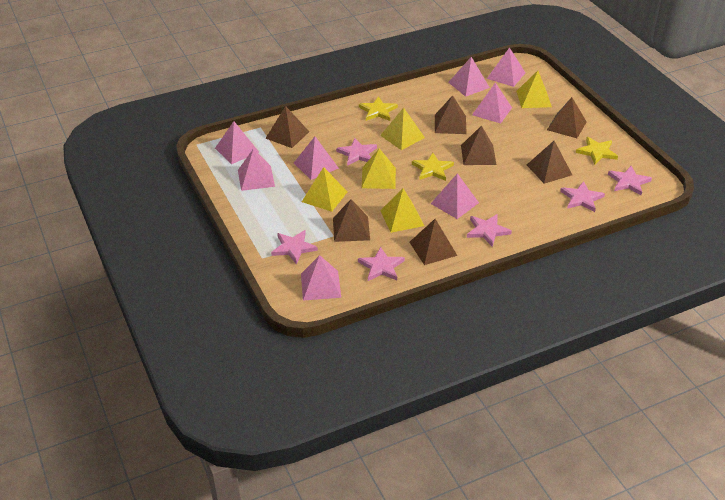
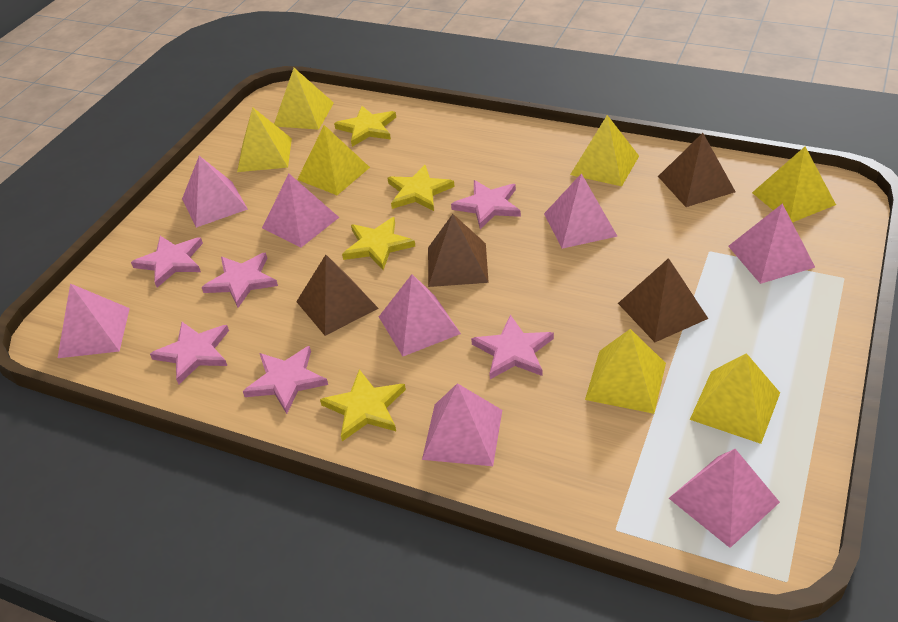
brown pyramid: [265,106,309,148] [333,199,370,242] [409,219,458,265] [435,95,467,134] [461,125,497,165] [527,141,572,184] [547,97,587,138] = 7 -> [296,255,379,336] [428,214,489,287] [618,258,709,342] [658,133,736,207] = 4
yellow pyramid: [302,167,347,212] [362,148,396,189] [380,108,425,150] [380,188,424,233] [516,71,552,108] = 5 -> [237,107,292,172] [274,68,334,130] [297,125,370,195] [570,115,639,186] [585,329,666,414] [690,353,780,444] [752,147,836,223] = 7
yellow star: [359,96,398,121] [412,153,454,181] [576,137,618,164] = 3 -> [320,369,406,441] [334,106,396,147] [342,217,415,270] [388,165,455,211] = 4

